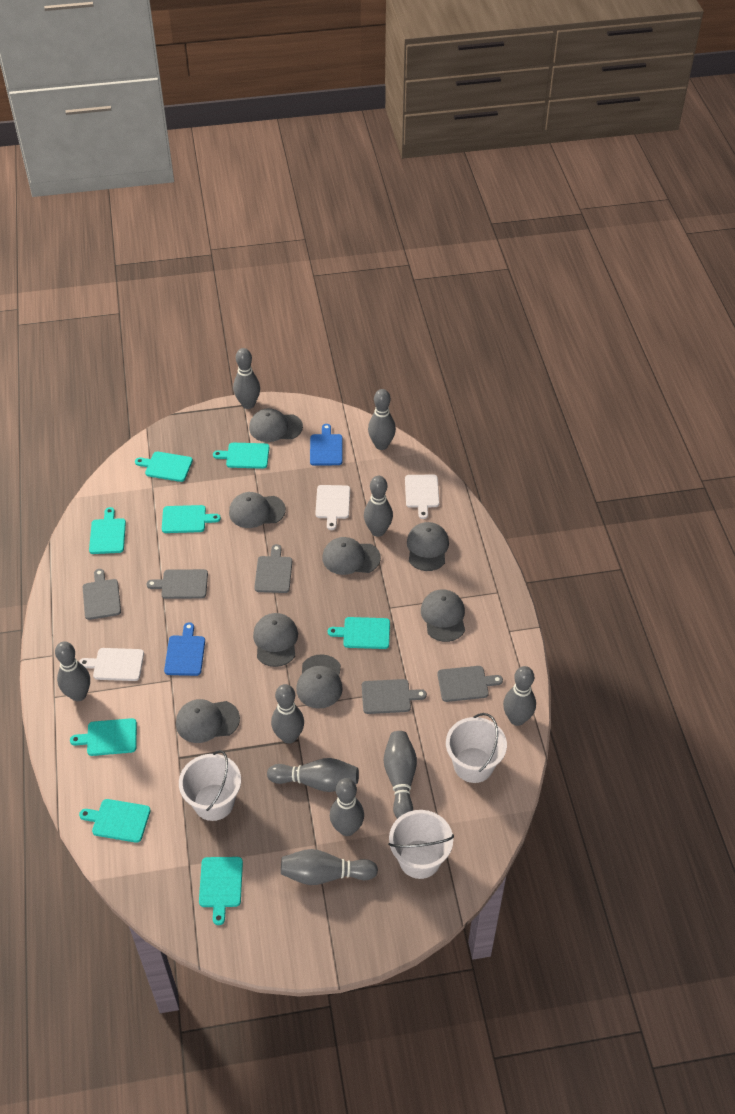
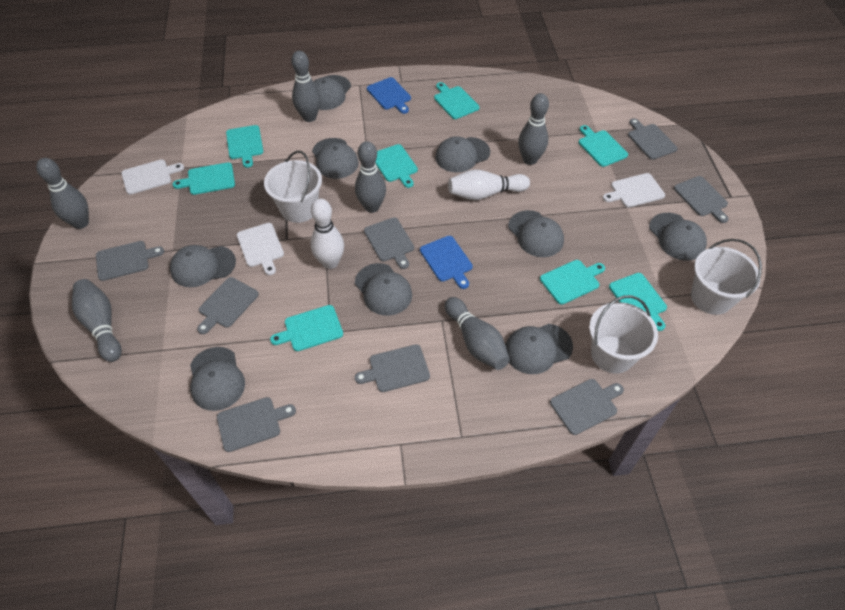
grey bowling pin: [55,642,90,701] [233,348,260,409] [267,758,359,792] [271,684,304,744] [281,849,378,885] [330,778,364,836] [364,476,393,537] [368,389,396,450] [384,731,417,819] [503,666,536,726] = 10 -> [36,158,89,229] [72,279,122,362] [291,51,321,122] [355,141,386,213] [445,297,510,370] [518,93,549,165] = 6
grey cap: [176,699,240,743] [229,492,286,528] [249,408,303,442] [253,613,298,667] [296,654,343,709] [322,537,381,575] [407,522,449,571] [421,589,465,642] = 8 -> [170,245,236,287] [190,347,245,411] [312,138,359,179] [313,75,351,110] [355,263,412,316] [435,136,490,173] [505,324,573,374] [508,210,564,257] [649,213,707,261] = 9
grey cutting board: [83,569,121,620] [147,569,208,599] [254,544,292,593] [362,679,427,714] [437,666,503,702] = 5 -> [96,241,164,281] [197,277,259,334] [217,397,296,452] [355,344,430,392] [364,217,414,269] [550,379,624,435] [628,118,678,160] [674,176,729,223] = 8
white bowling pin: none = 0 -> [311,199,344,269] [448,169,530,200] = 2

